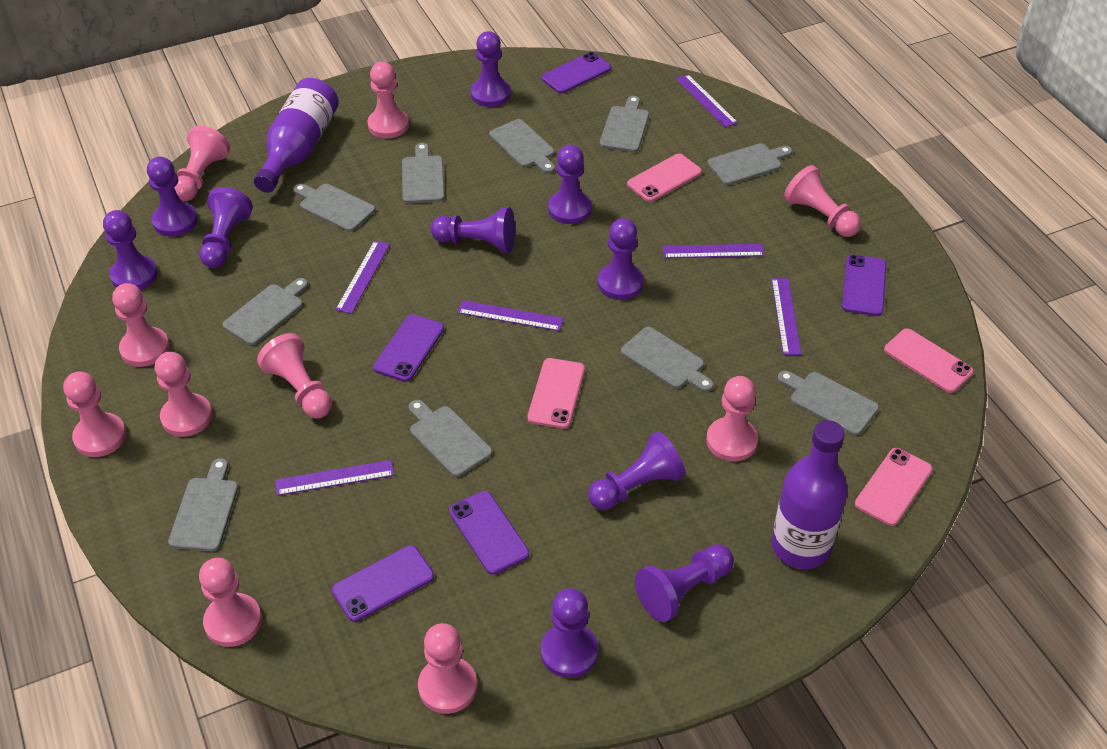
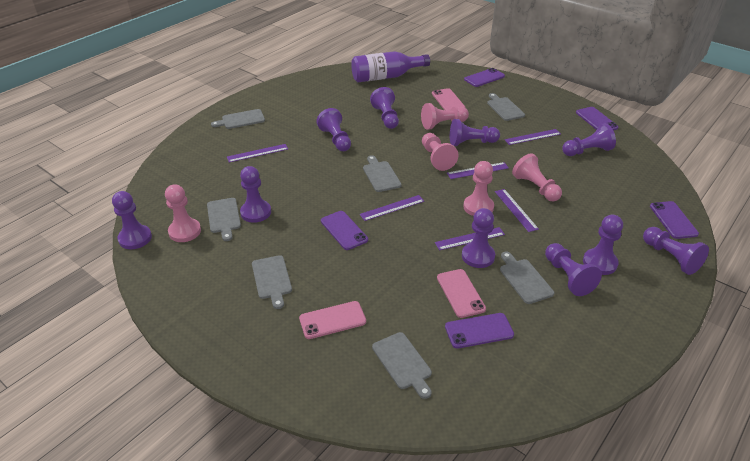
grey cutting board: [168,458,238,551] [222,278,308,345] [293,183,375,232] [402,143,444,203] [409,400,492,477] [489,119,555,174] [600,96,649,152] [621,327,714,392] [707,143,792,185] [778,371,879,435] = 10 -> [207,198,241,241] [211,109,265,129] [252,255,292,309] [363,155,402,192] [372,332,432,399] [487,93,525,121] [500,252,554,304] = 7
pink pawn: [63,372,126,457] [112,283,169,367] [155,352,212,437] [174,126,230,201] [199,558,262,647] [257,333,332,419] [367,62,409,138] [418,623,477,714] [706,376,758,461] [784,165,861,237] = 10 -> [165,184,201,242] [421,103,469,130] [422,133,458,171] [463,161,494,216] [512,153,562,201] = 5
pink phone: [527,358,585,429] [627,154,702,202] [855,448,933,526] [884,329,974,393] = 4 -> [299,301,366,339] [432,88,465,111] [437,269,486,318] = 3
purple bottle: [254,78,339,193] [771,420,848,569] = 2 -> [351,51,430,82] = 1

